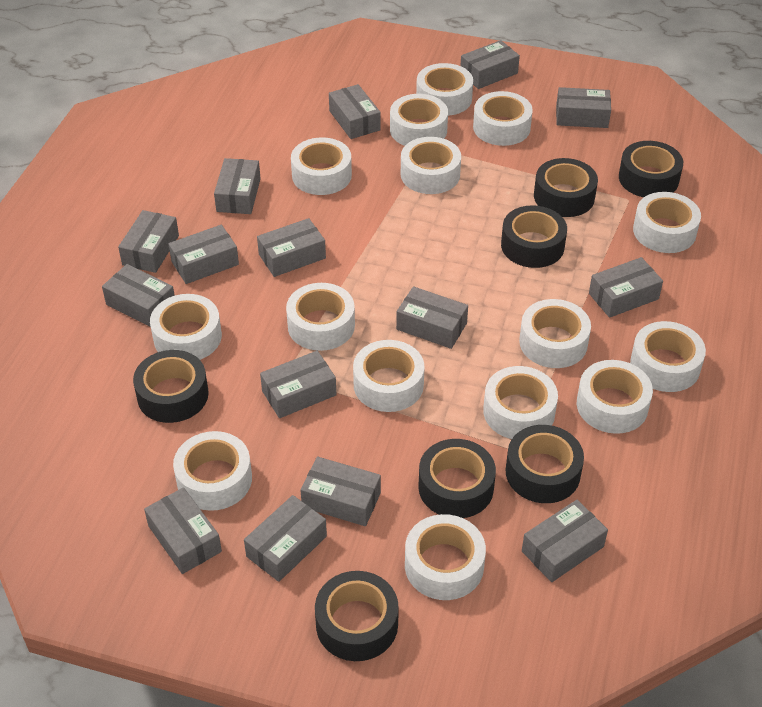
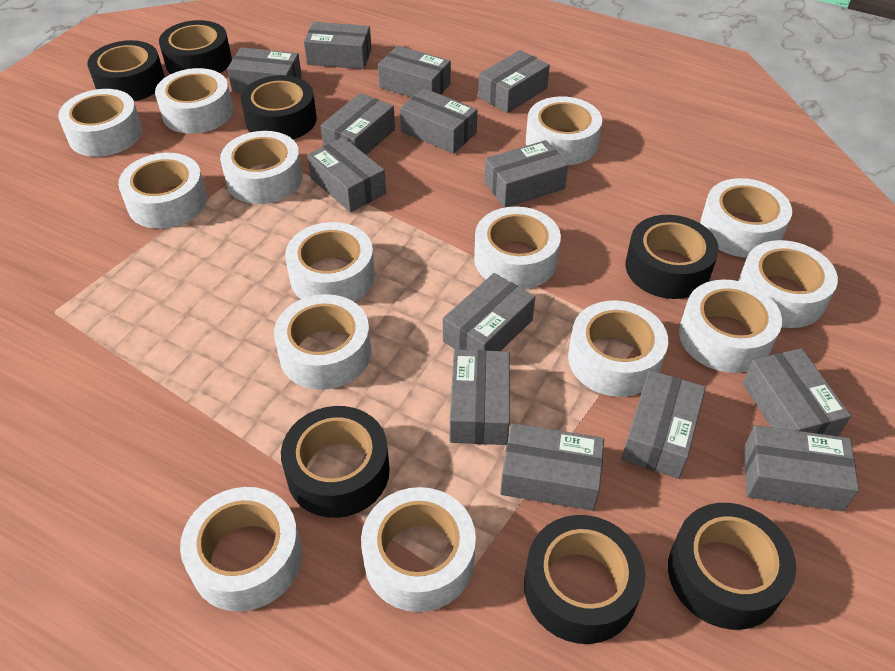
grey box: [102,264,175,327] [118,210,179,273] [144,487,222,574] [169,225,239,284] [214,158,261,214] [244,495,327,582] [257,218,326,277] [260,351,337,418] [300,456,381,526] [329,84,381,139] [396,286,468,349] [461,40,520,89] [522,500,608,582] [556,87,611,128] [589,257,663,318] = 15 -> [227,47,302,93] [304,22,372,69] [307,137,386,212] [320,93,395,155] [378,46,451,98] [400,88,477,154] [443,273,535,351] [450,349,510,445] [478,50,550,113] [484,140,568,208] [500,423,604,511] [622,370,706,479] [743,348,851,436] [744,425,859,511] = 14
white tape: [150,294,222,360] [173,431,252,511] [286,283,355,351] [291,138,352,195] [353,340,425,412] [390,94,448,146] [401,137,461,194] [405,514,486,600] [416,63,473,116] [473,91,533,146] [483,366,558,439] [519,299,591,368] [577,360,653,434] [630,321,706,392] [633,192,701,253] = 15 -> [58,89,143,157] [118,153,207,229] [155,68,233,134] [180,487,302,612] [220,131,303,204] [274,294,371,390] [285,222,375,302] [361,487,476,612] [474,206,561,289] [526,96,602,165] [568,300,668,397] [679,280,782,373] [700,178,792,258] [738,240,838,328] = 14

